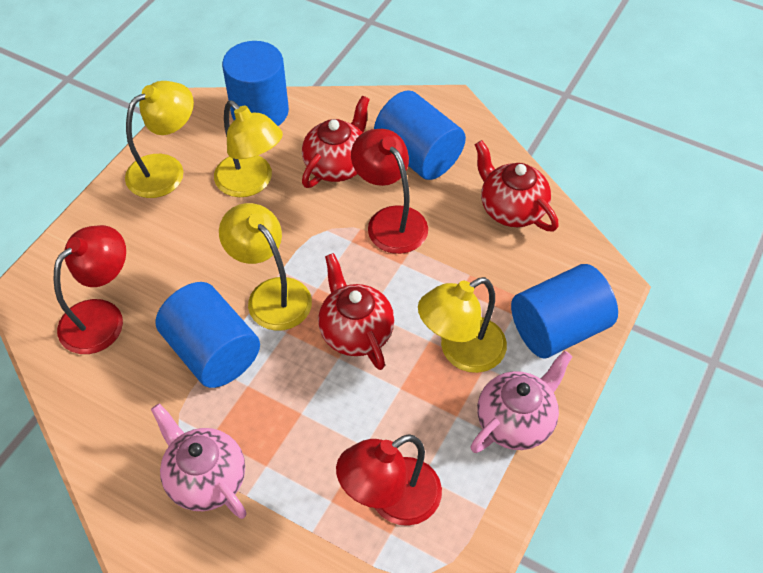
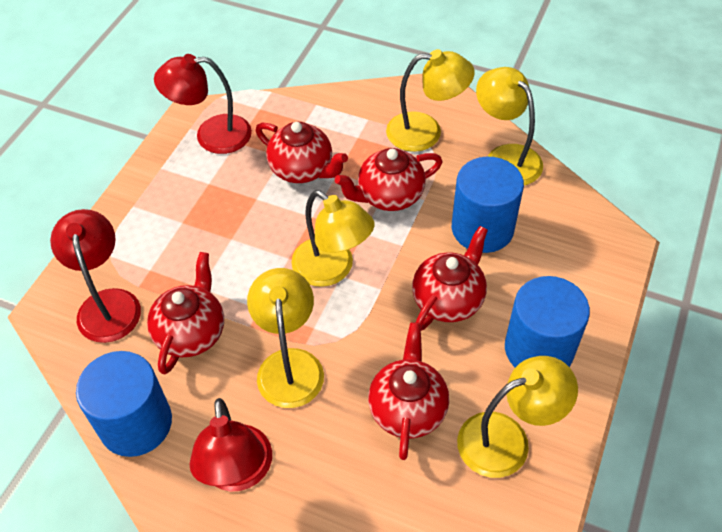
blue cylinder: [156,282,260,388] [222,41,289,126] [374,90,466,180] [511,264,618,358] = 4 -> [76,351,172,457] [452,157,524,253] [505,276,590,368] = 3
pink teapot: [151,403,247,519] [470,351,573,453] = 2 -> none = 0
red teapot: [302,95,370,188] [318,253,394,370] [474,140,559,231] = 3 -> [147,252,224,374] [256,122,348,183] [335,148,443,211] [368,322,449,460] [412,226,488,331] = 5
yellow lamp: [125,81,194,198] [214,101,283,197] [219,203,312,331] [418,277,507,373] = 4 -> [247,268,324,408] [291,190,374,287] [386,49,475,152] [457,356,578,478] [476,67,543,185] = 5

